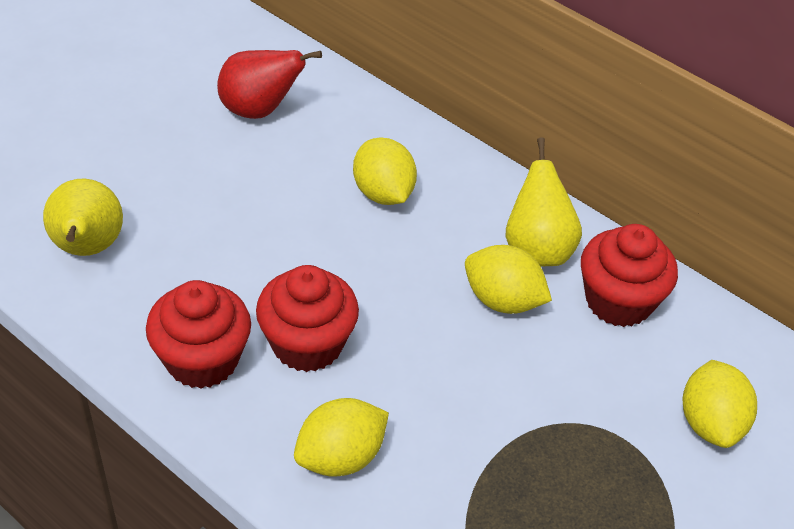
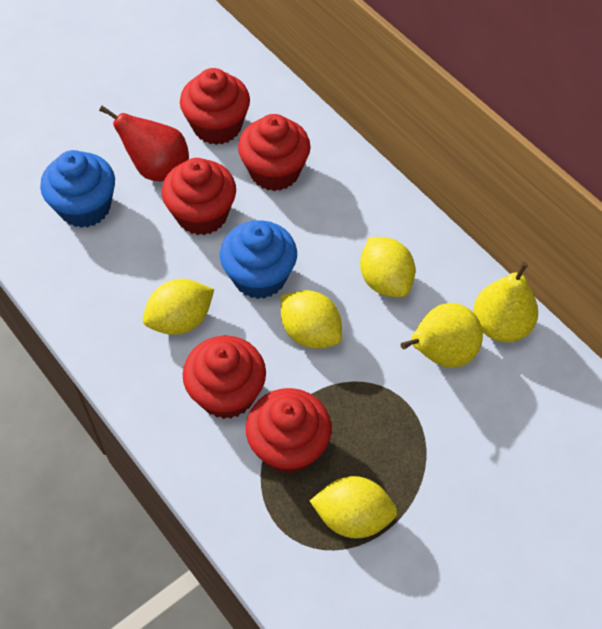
blue cupcake: none = 0 -> [40,150,115,228] [220,220,297,299] = 2
red cupcake: [146,280,251,389] [256,265,359,372] [581,224,678,327] = 3 -> [162,158,236,235] [180,68,250,145] [183,336,266,419] [238,114,311,191] [246,388,332,474] = 5

